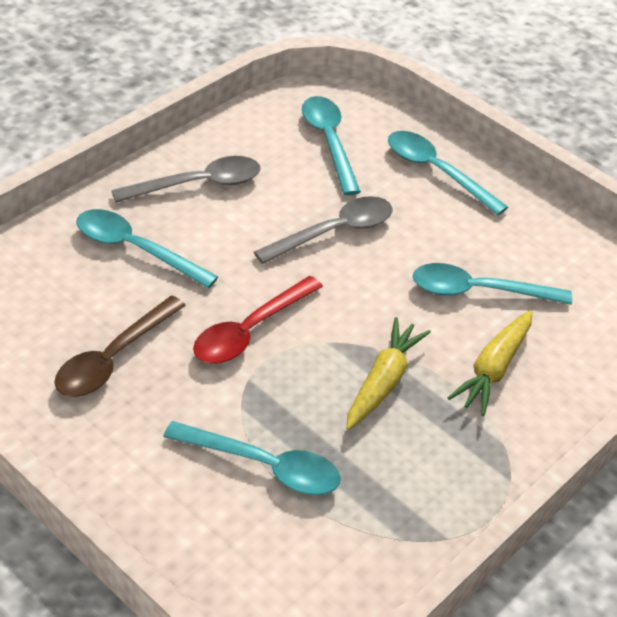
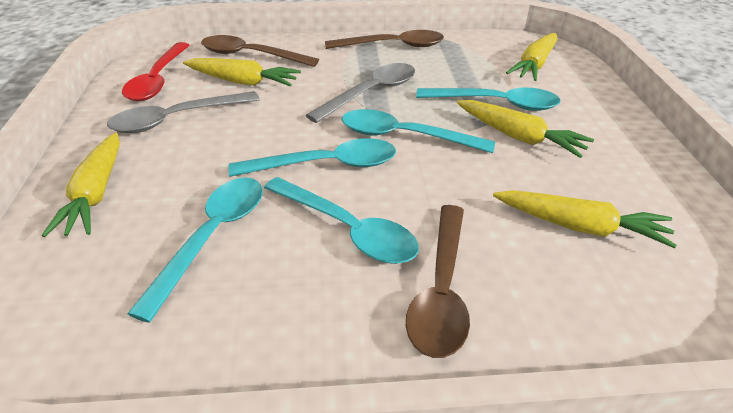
brown spoon: [54,296,186,397] = 1 -> [201,35,319,67] [325,30,444,49] [406,205,470,358] = 3
yellow carrot: [346,317,431,430] [448,310,532,416] = 2 -> [42,133,120,237] [183,58,301,86] [457,100,594,158] [493,190,677,248] [506,33,557,81] = 5

